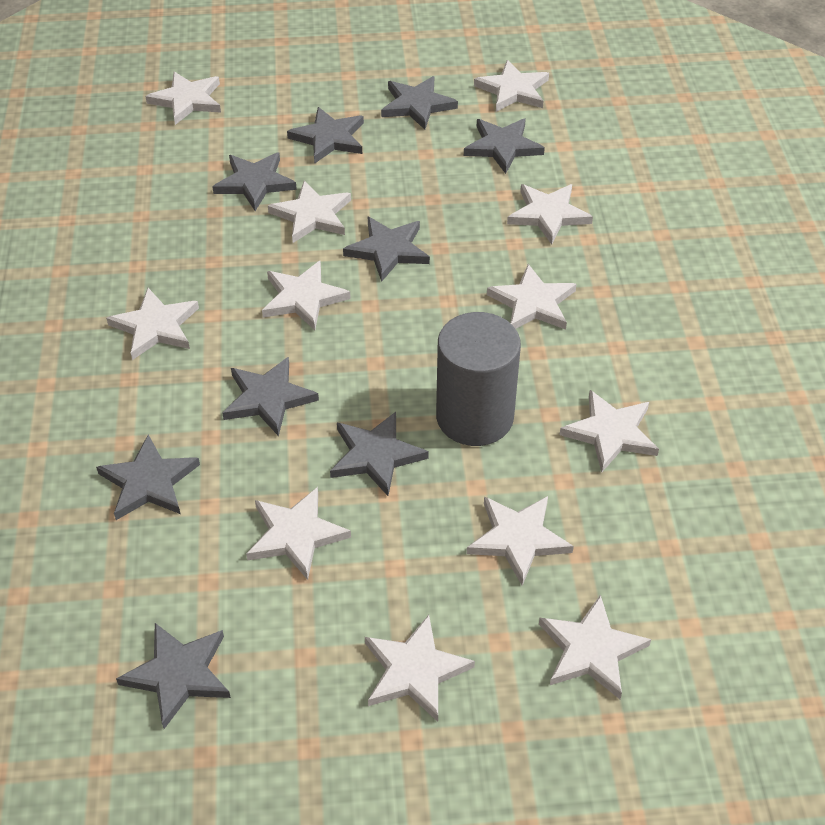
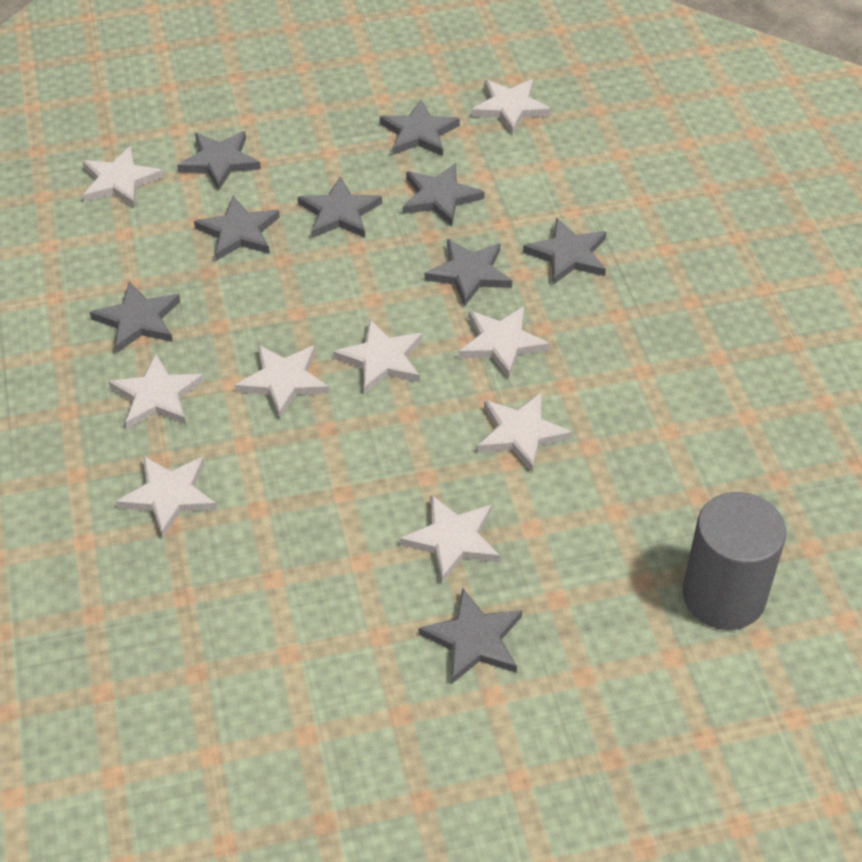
white star: [106,288,199,360] [145,71,221,125] [246,487,351,580] [262,261,351,330] [268,181,351,243] [365,615,475,722] [467,496,574,586] [474,60,549,112] [487,264,577,330] [507,184,593,245] [539,595,651,699] [560,390,659,472] = 12 -> [82,146,163,208] [109,354,204,429] [116,456,217,538] [235,345,329,418] [333,320,422,394] [400,495,500,583] [458,307,550,379] [471,79,551,134] [477,393,572,472] = 9

